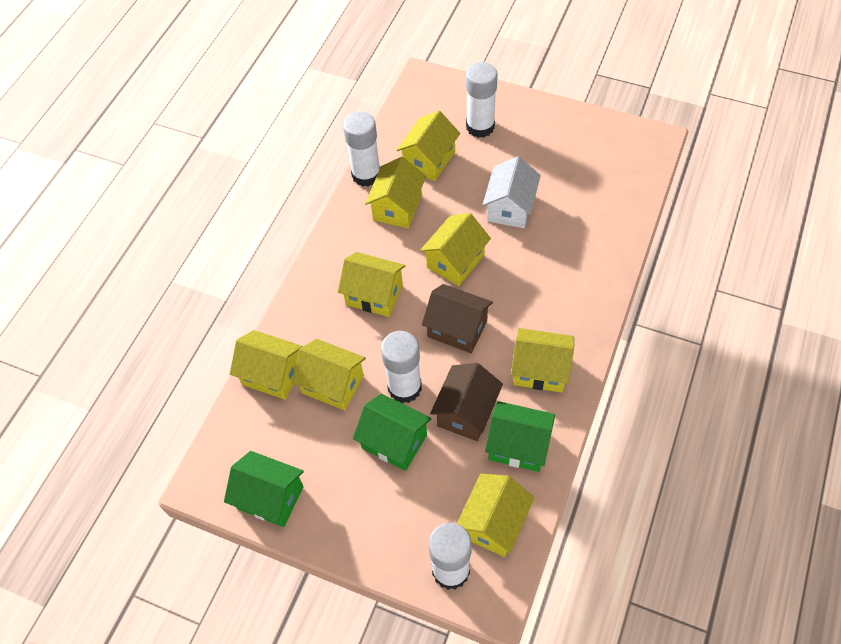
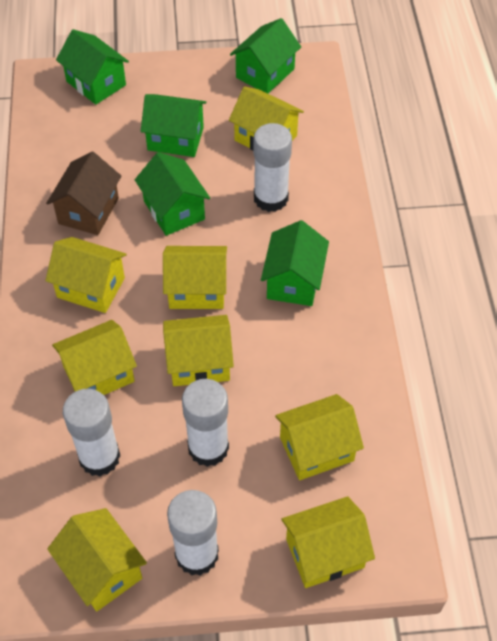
brown house: [422,284,493,353] [430,363,503,441] = 2 -> [46,152,121,235] = 1
green house: [224,451,304,527] [353,394,431,471] [485,401,555,472] = 3 -> [56,29,129,105] [135,152,210,236] [141,94,206,157] [230,18,301,93] [261,220,329,306] = 5
white house: [483,156,541,228] = 1 -> none = 0

